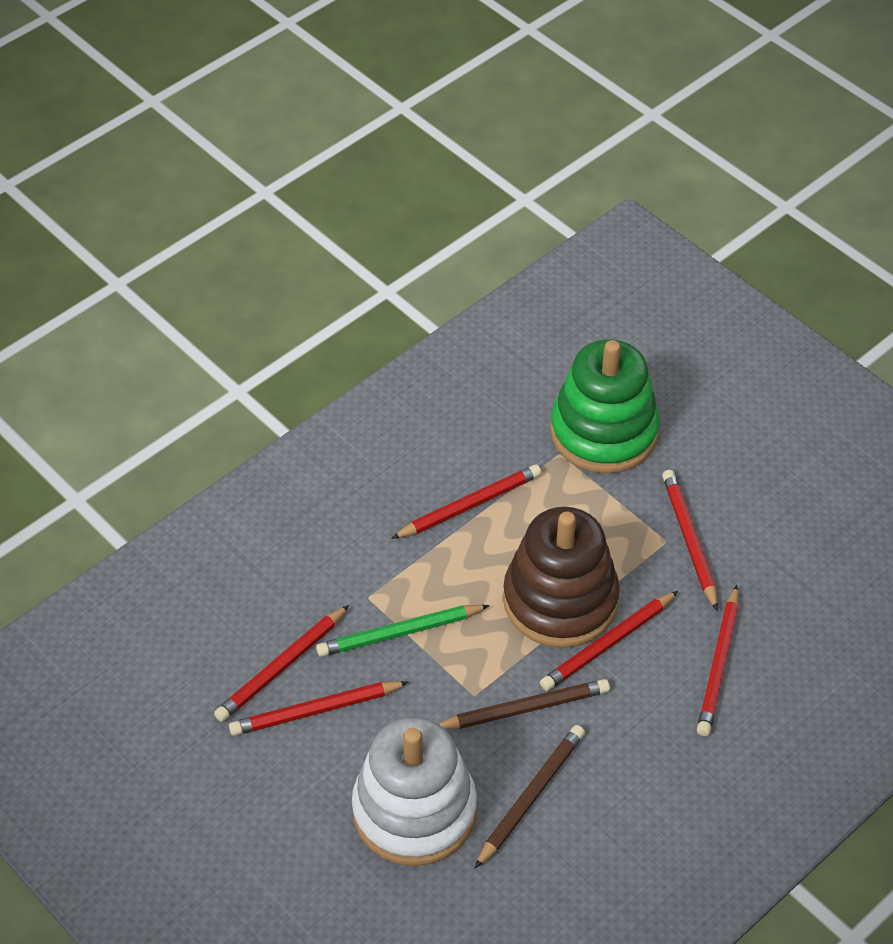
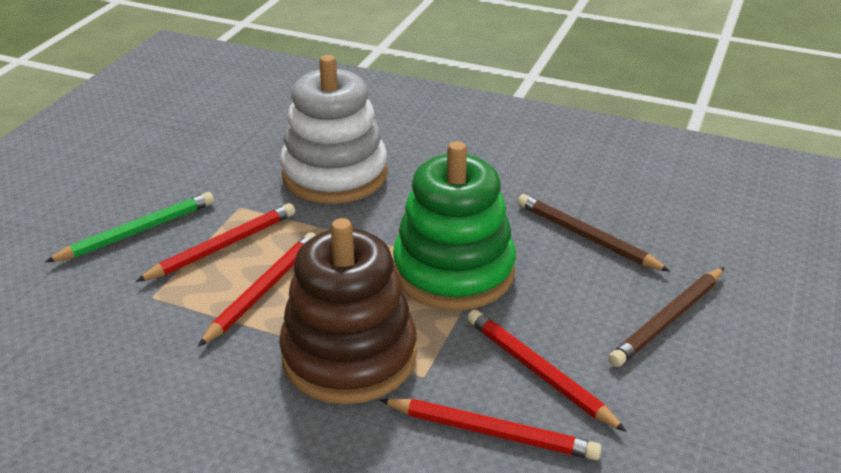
red pencil: [214,605,349,722] [229,681,409,736] [391,465,542,539] [540,591,678,691] [662,470,718,611] [697,585,739,736] = 6 -> [136,203,295,282] [198,232,316,347] [380,399,602,460] [467,310,627,432] = 4

